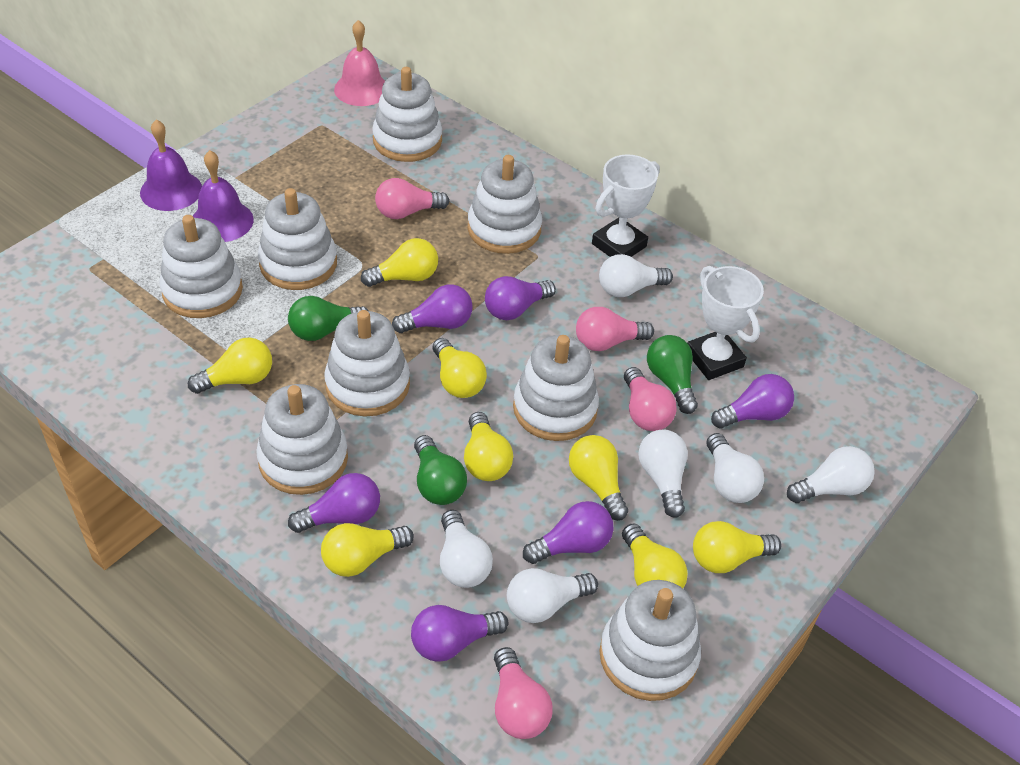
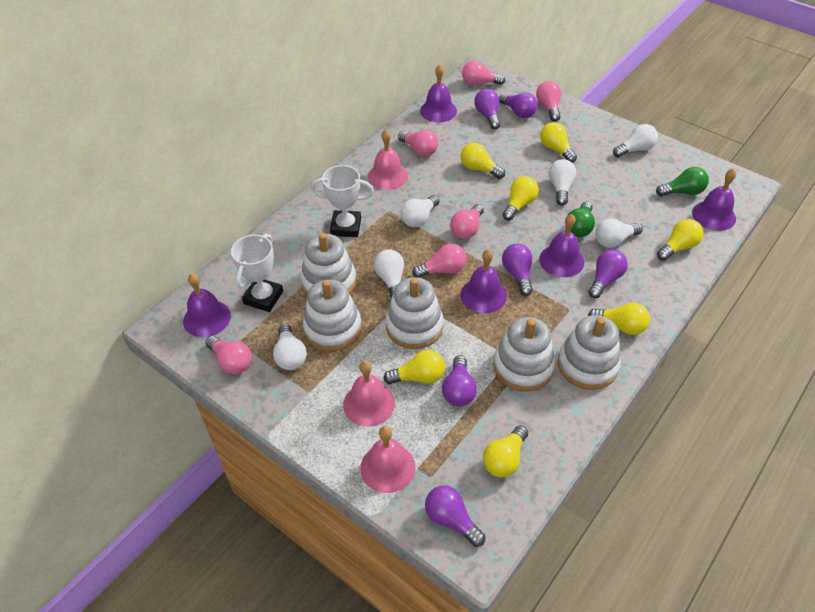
green light bulb: [288,296,368,341] [414,435,467,505] [647,335,698,414] = 3 -> [567,201,595,237] [656,167,709,196] = 2
pink bell: [334,20,385,106] = 1 -> [343,361,395,427] [360,426,415,493] [368,130,408,190] = 3
pink light bulb: [375,178,449,219] [494,647,553,739] [576,307,654,351] [624,367,677,431] = 4 -> [205,336,251,374] [398,130,438,156] [412,243,466,278] [450,204,484,239] [462,61,505,85] [536,81,561,121] = 6
purple bell: [140,120,202,211] [193,150,254,242] = 2 -> [183,273,231,337] [420,64,457,122] [461,249,507,313] [539,214,584,277] [692,168,736,231] = 5
white stacking toy: [159,215,243,318] [256,384,348,495] [258,188,337,290] [324,310,410,416] [372,67,442,162] [468,155,542,254] [513,335,599,441] [599,580,701,701] = 8 -> [300,233,356,296] [303,279,362,351] [386,277,444,349] [493,317,555,392] [558,315,621,390] = 5
yellow light bulb: [188,337,272,394] [321,523,414,577] [361,238,438,287] [432,338,487,398] [464,412,513,481] [569,435,628,521] [622,523,688,588] [693,521,782,573] = 8 -> [383,350,445,384] [461,143,505,179] [483,425,528,477] [503,176,539,220] [540,122,577,163] [588,303,650,335] [657,219,704,261] = 7

